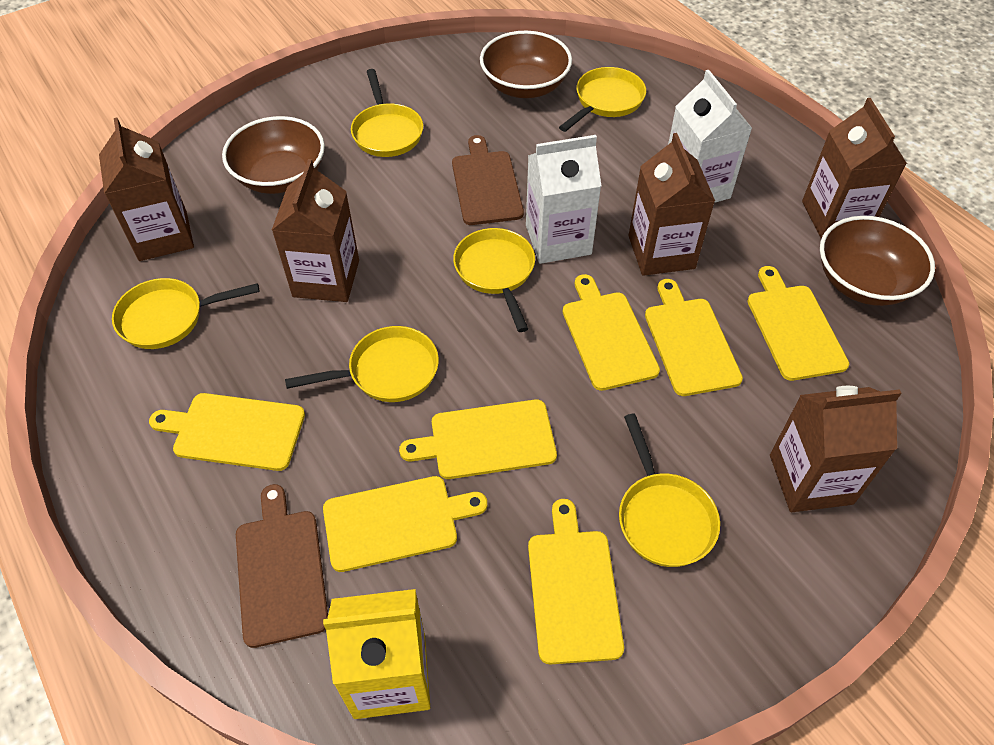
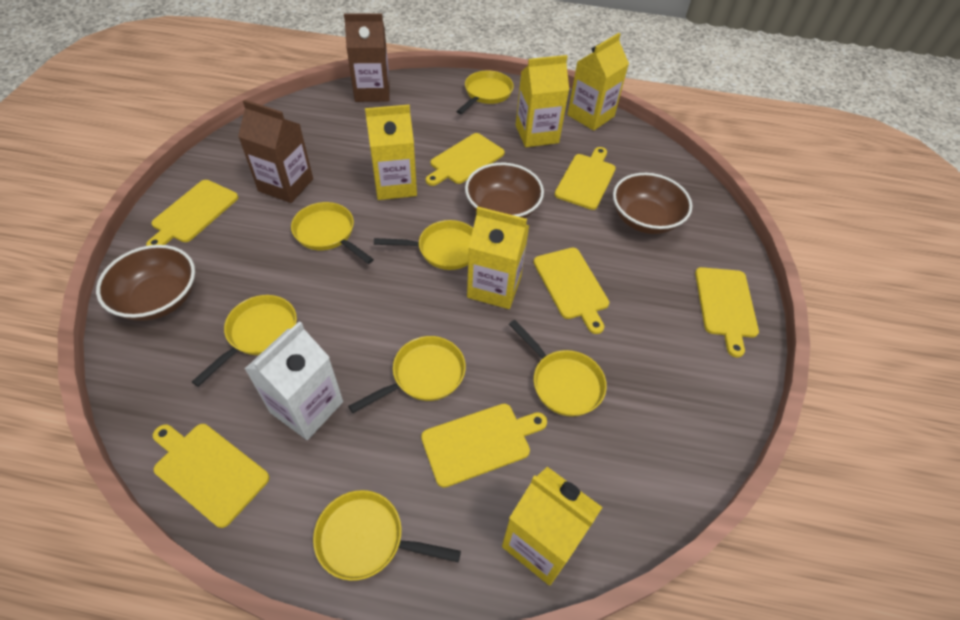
brown carton: [99,118,194,261] [272,159,359,302] [629,133,715,276] [770,386,902,512] [802,98,907,239] = 5 -> [238,100,313,203] [344,13,390,102] = 2
brown cutting board: [236,484,328,648] [452,135,524,225] = 2 -> none = 0
white carton: [526,135,601,264] [668,70,752,203] = 2 -> [245,321,343,440] = 1
yellow carton: [323,589,430,719] = 1 -> [365,105,417,200] [467,207,529,309] [502,467,602,586] [516,55,569,147] [567,33,629,131] = 5
yellow pan: [112,278,260,349] [285,326,439,402] [351,69,423,157] [453,228,535,332] [559,67,646,132] [619,414,720,567] = 6 -> [192,295,297,387] [291,202,374,264] [313,490,461,581] [348,336,466,413] [374,220,473,270] [456,70,514,114] [509,320,607,417] = 7

